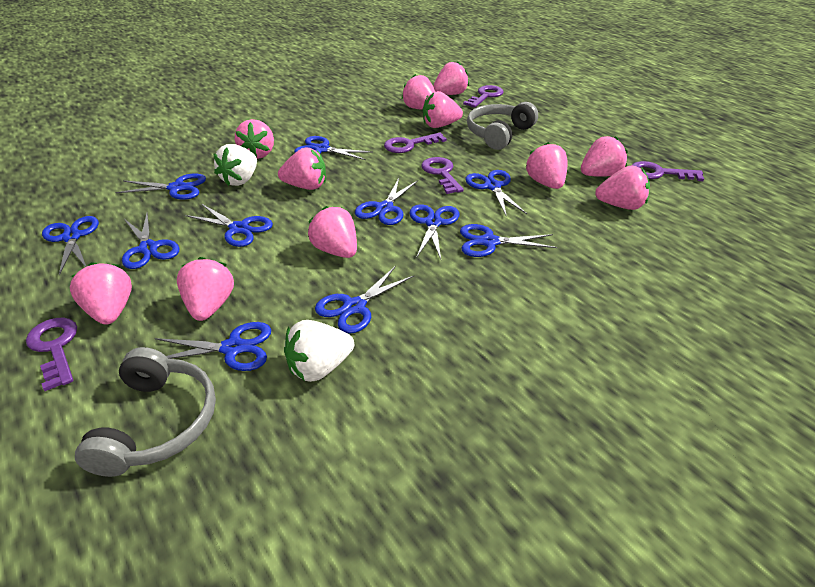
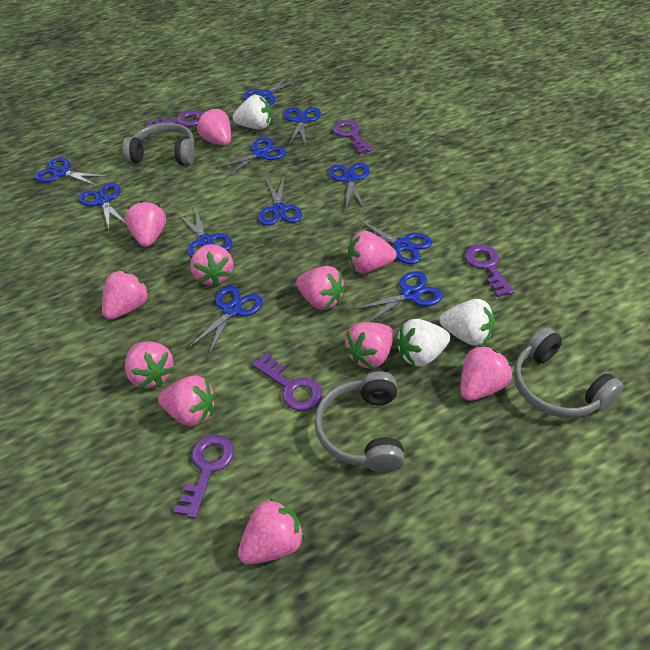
grey headphones: [75,347,216,477] [467,102,538,150] = 2 -> [123,123,195,165] [314,371,405,473] [514,327,624,418] = 3
white strawberry: [213,144,257,186] [284,320,354,382] = 2 -> [233,95,271,129] [396,319,450,367] [440,299,495,346] = 3

